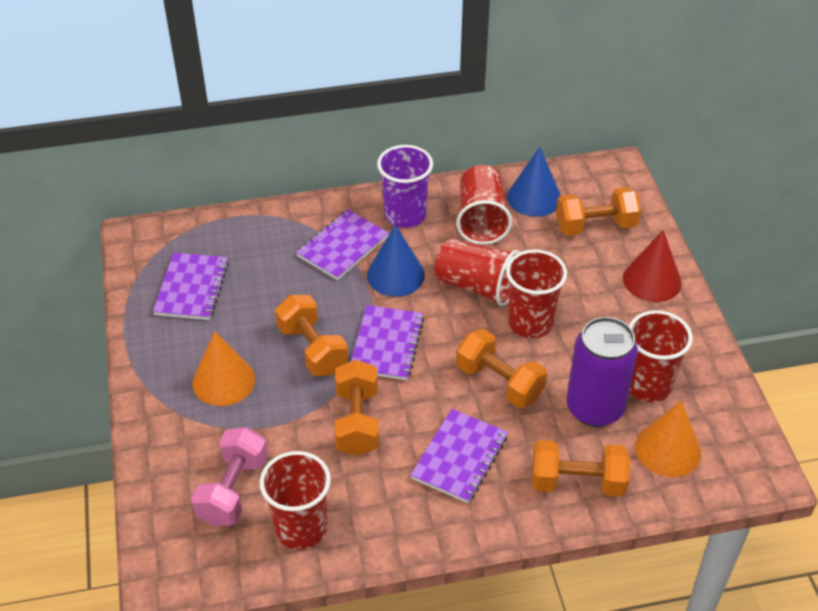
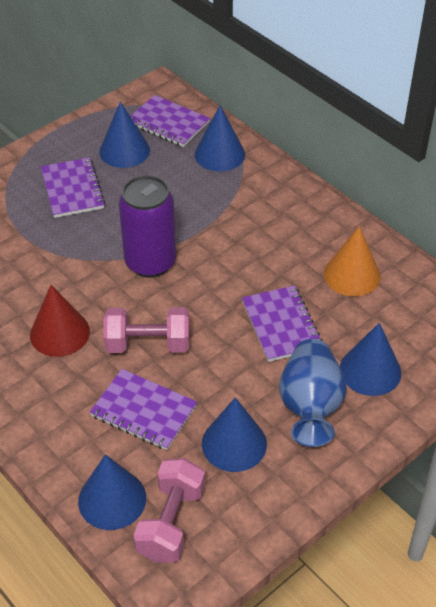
blue cone: [367,224,425,297] [507,147,561,217] = 2 -> [78,454,146,530] [99,101,150,168] [195,105,245,172] [202,397,267,472] [340,323,401,396] = 5
blue vase: none = 0 -> [279,339,347,447] = 1
orange cone: [193,332,255,406] [635,401,701,477] = 2 -> [324,226,381,296] = 1
orange dumbbell: [275,295,348,376] [335,360,379,456] [456,329,547,408] [532,440,630,497] [556,187,641,236] = 5 -> none = 0
pink dumbbell: [191,427,268,526] = 1 -> [103,307,189,353] [133,458,205,563] = 2
purple cup: [377,145,433,228] = 1 -> none = 0
red cup: [260,451,331,550] [435,238,520,306] [456,165,512,245] [506,249,567,338] [629,310,693,402] = 5 -> none = 0

